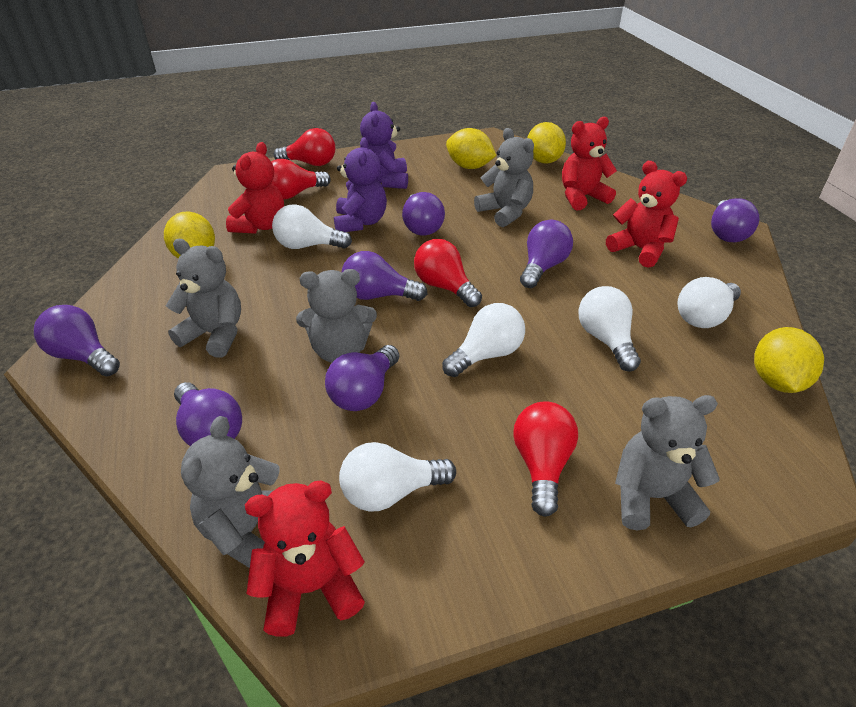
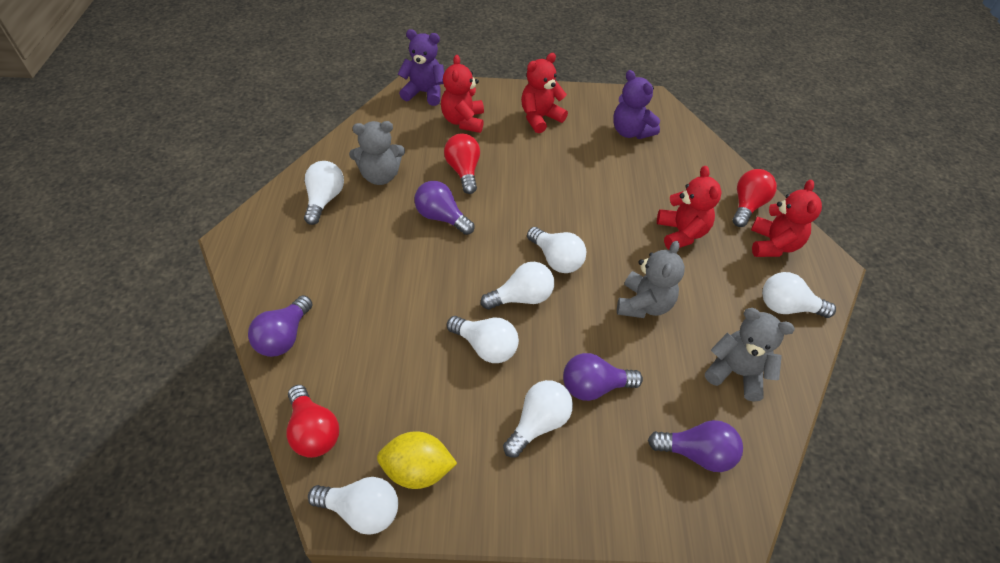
grey teddy bear: [166,239,241,358] [181,416,279,568] [296,269,377,363] [474,128,534,227] [615,395,720,530] = 5 -> [349,121,405,185] [617,241,685,318] [705,308,795,402] = 3
purple light bulb: [34,305,120,376] [174,382,242,446] [325,345,399,411] [342,251,428,301] [402,192,445,236] [520,220,573,288] [711,198,759,242] = 7 -> [248,295,313,357] [414,181,474,235] [563,353,643,401] [648,420,743,472] = 4
red light bulb: [271,159,331,199] [274,128,335,166] [414,239,482,307] [513,401,578,517] = 4 -> [287,385,339,458] [444,134,480,194] [733,169,777,227] = 3
white light bulb: [272,204,352,249] [339,442,456,512] [442,303,525,377] [578,286,641,372] [677,277,741,328] = 5 -> [304,161,344,225] [308,477,398,535] [447,316,519,363] [481,262,554,310] [503,380,573,457] [527,227,586,273] [762,272,836,318] = 7
yellow lemon: [164,211,215,259] [446,128,496,169] [527,122,566,164] [754,327,824,393] = 4 -> [377,431,457,489] = 1

